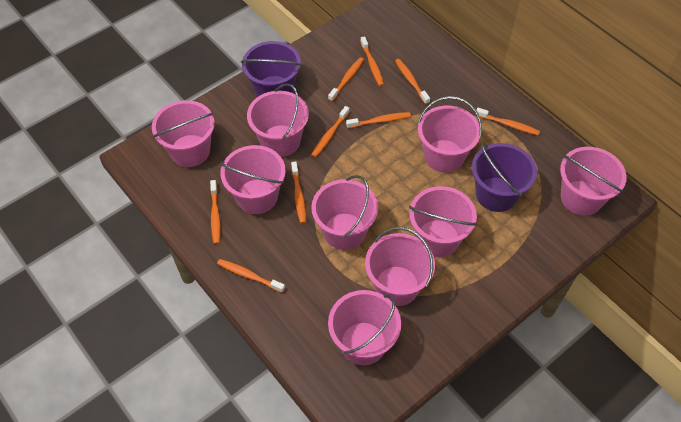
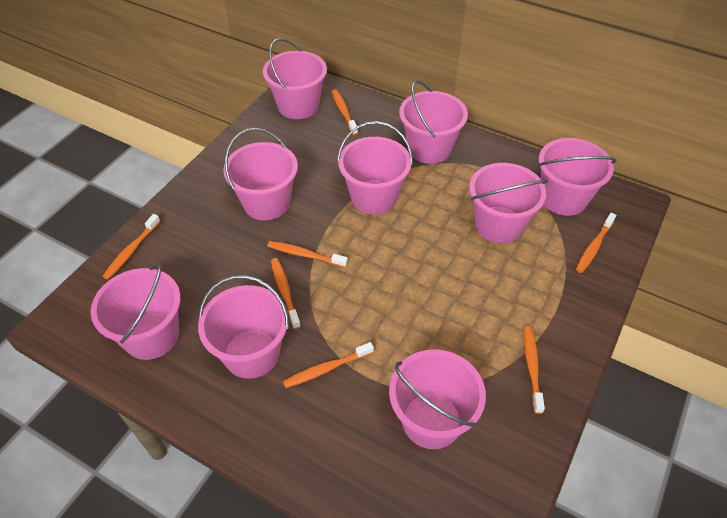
orange toothbrush: [210,180,221,244] [217,259,285,293] [291,162,306,224] [311,106,349,157] [328,57,364,102] [346,112,411,128] [360,36,384,86] [395,59,430,104] [475,108,540,136] = 9 -> [102,214,160,280] [267,241,348,268] [271,258,301,329] [283,342,374,388] [332,89,358,135] [524,326,545,414] [576,213,616,273] = 7
purple bucket: [241,41,302,97] [472,143,537,212] = 2 -> none = 0

